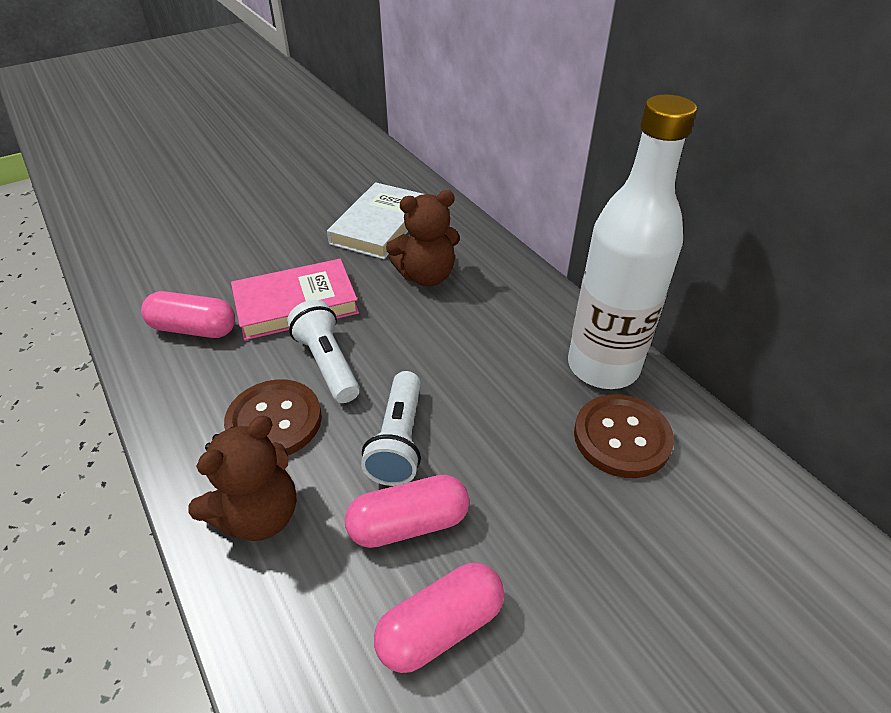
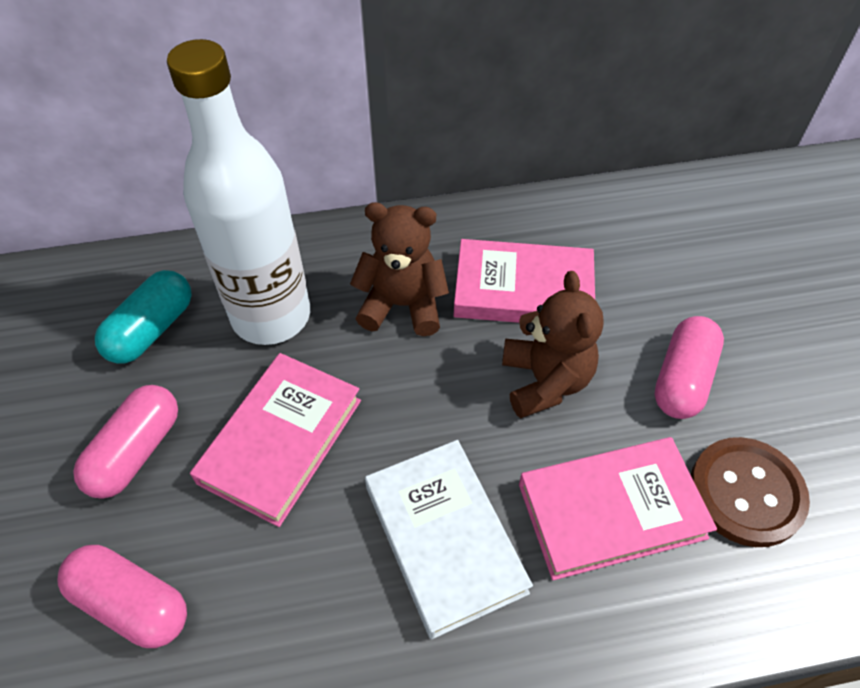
brown button: [224,379,322,455] [574,394,674,478] = 2 -> [691,437,810,547] = 1
pink book: [231,259,359,340] = 1 -> [190,353,361,527] [454,239,595,323] [519,437,717,580] = 3
turquoise capsule: none = 0 -> [95,270,192,364] = 1
white flashlight: [287,300,360,403] [361,371,421,486] = 2 -> none = 0

